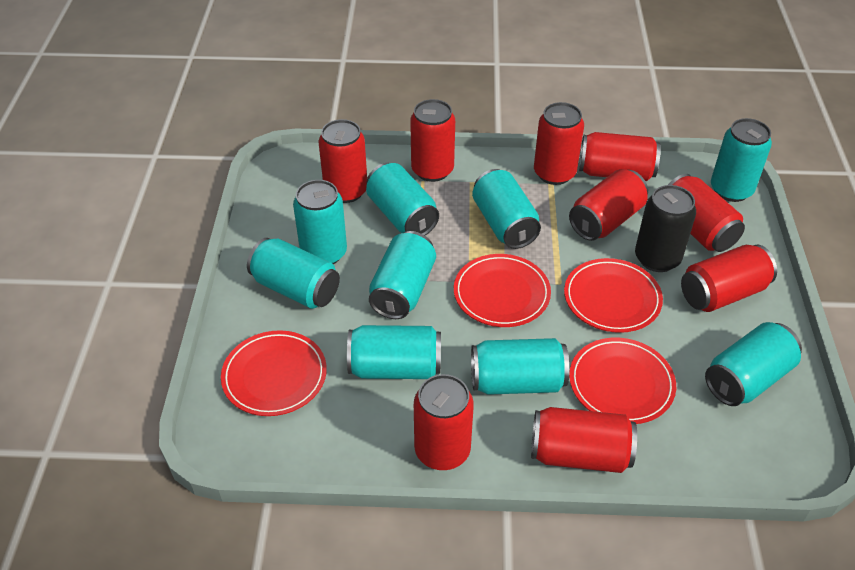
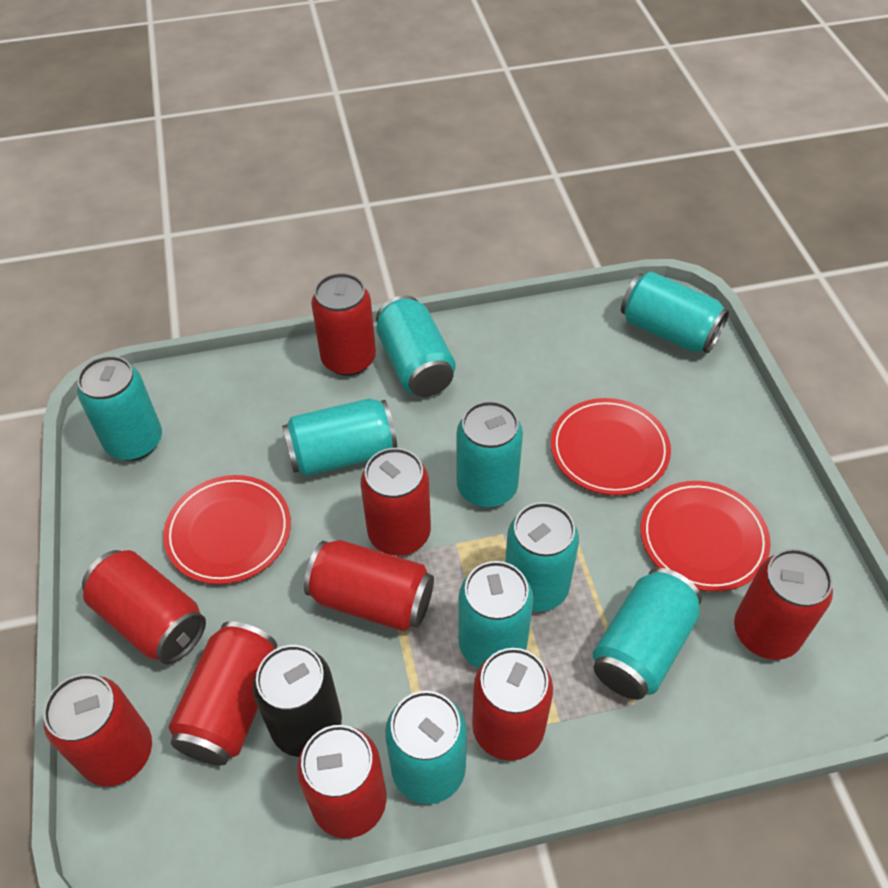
red plate: [221,330,327,416] [454,254,551,327] [564,258,663,333] [569,338,676,424] = 4 -> [163,475,291,584] [551,398,671,495] [641,481,771,592] = 3

